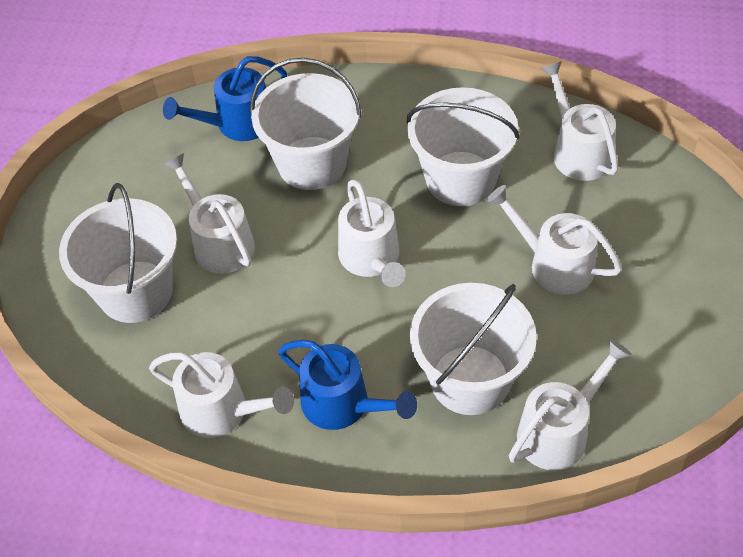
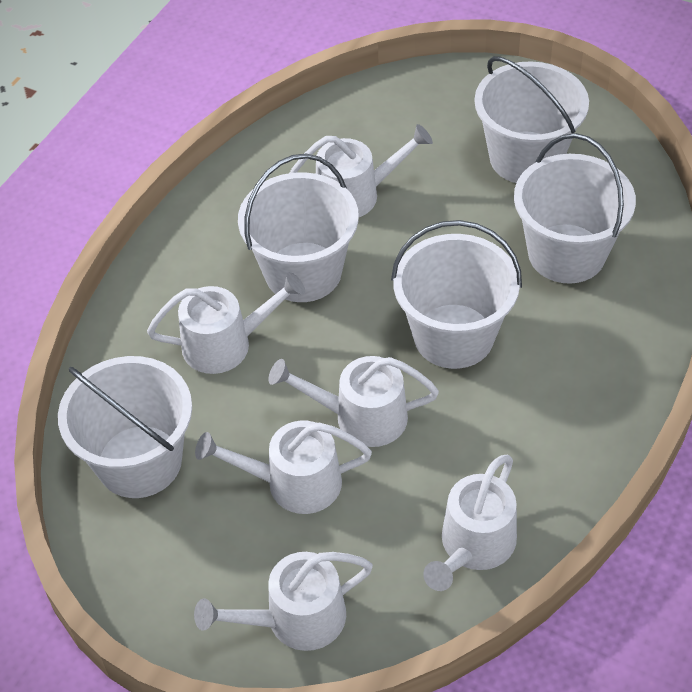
blue watering can: [163,56,287,141] [278,340,417,430] = 2 -> none = 0
white bucket: [59,183,177,323] [250,58,362,190] [407,87,520,206] [410,283,537,415] = 4 -> [58,356,192,498] [238,154,359,302] [391,220,522,369] [475,56,589,183] [514,133,636,284] = 5

